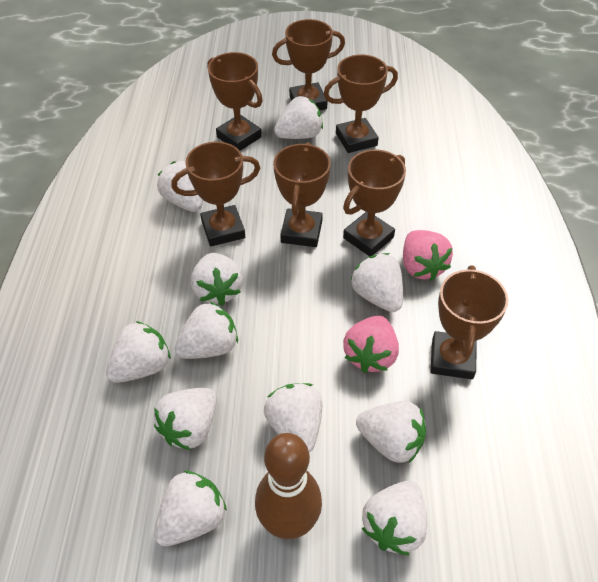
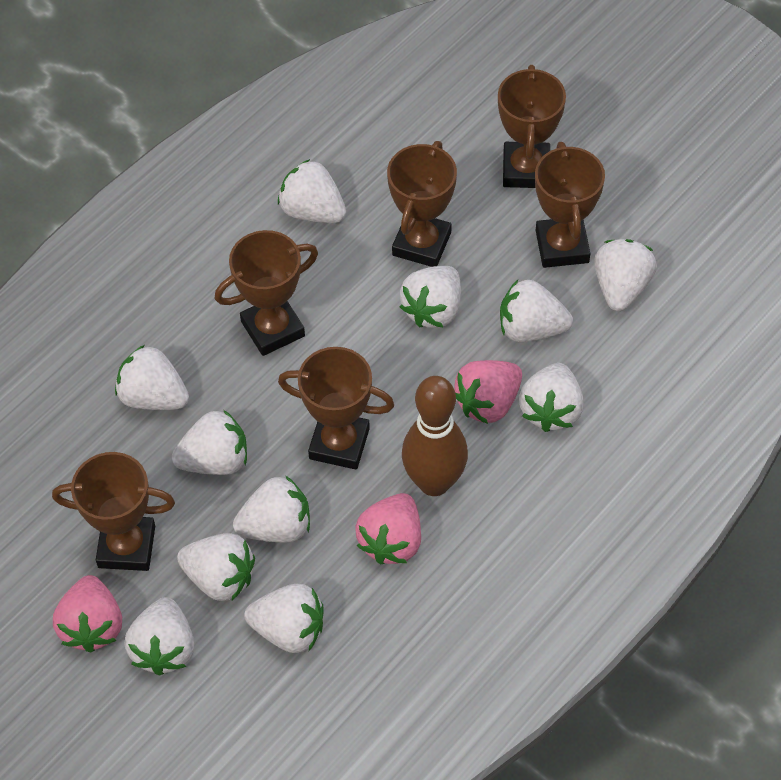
brown trophy: [171,142,260,246] [208,52,263,151] [272,19,345,110] [273,142,331,247] [324,54,398,153] [343,149,406,256] [430,265,508,379] = 7 -> [52,452,175,571] [215,230,318,356] [278,347,394,470] [387,141,457,267] [498,65,566,188] [535,142,605,268] = 6
pink strawberry: [343,316,399,373] [403,230,453,281] = 2 -> [53,575,122,652] [355,493,421,565] [454,360,522,424] = 3

